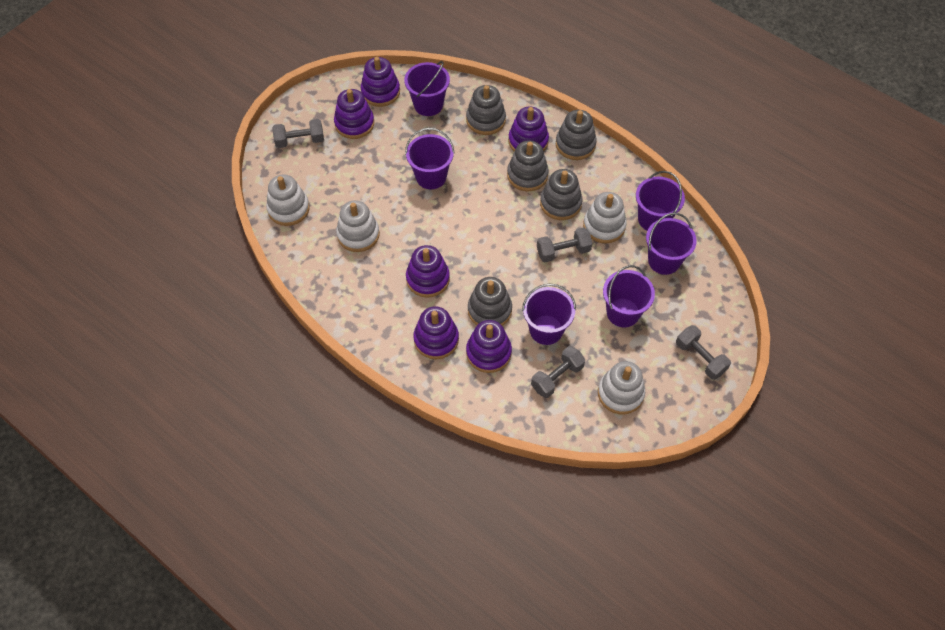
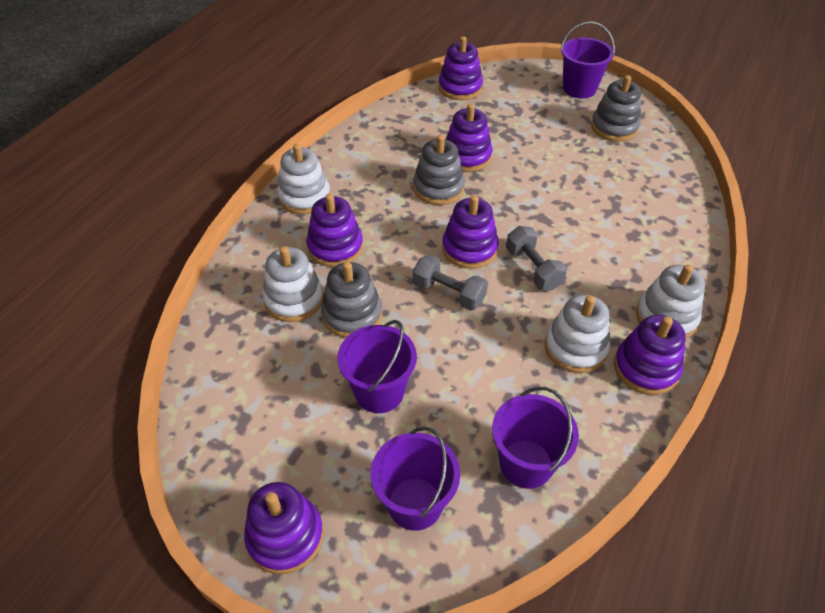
grey dumbbell: [272,119,324,148] [531,346,585,398] [537,227,592,262] [676,325,731,380] = 4 -> [413,255,488,311] [506,226,567,290] = 2
grey stacking toy: [466,85,506,135] [468,277,512,326] [507,141,549,191] [540,169,582,220] [556,110,597,160] = 5 -> [321,262,382,338] [413,135,465,205] [591,75,641,142] = 3
purple bucket: [404,61,450,116] [405,128,454,189] [522,284,576,345] [603,265,655,328] [636,171,685,231] [646,213,697,275] = 6 -> [337,320,417,413] [371,426,460,531] [492,387,579,489] [560,22,615,99] = 4

